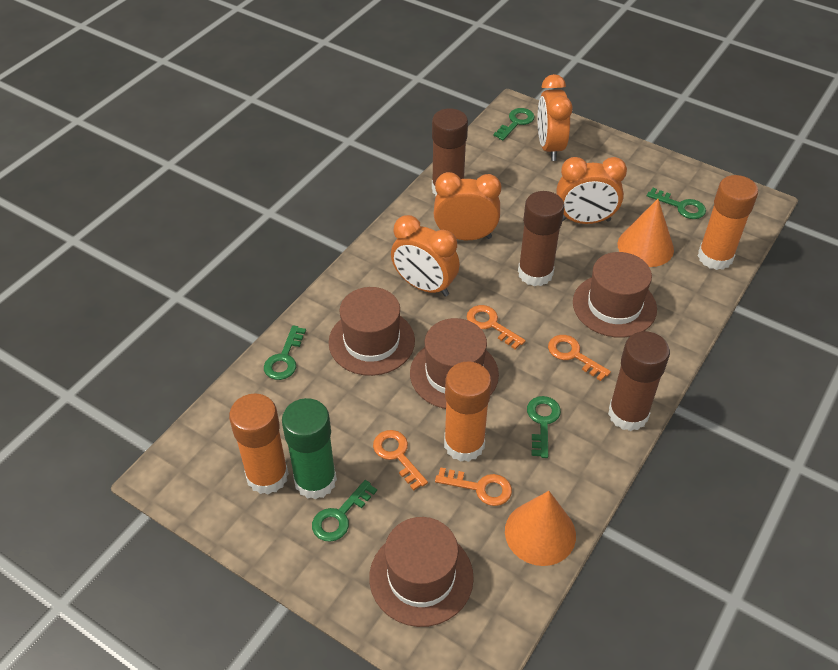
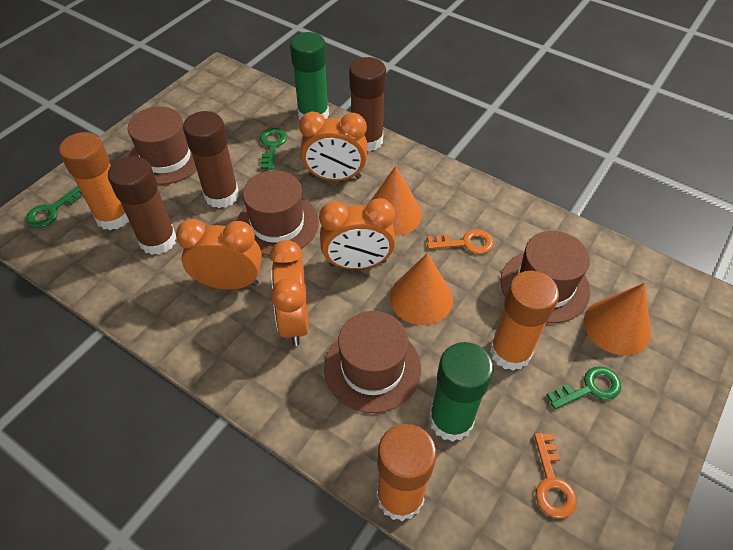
green glue stick: [282,398,337,499] = 1 -> [290,32,329,120] [429,342,494,442] = 2
green key: [264,325,306,380] [312,480,377,542] [493,108,535,140] [527,396,561,458] [647,188,706,219] = 5 -> [26,186,82,228] [260,128,287,170] [546,366,621,409] = 3
orange cone: [505,491,576,566] [618,199,674,267] = 2 -> [370,166,422,236] [390,253,453,325] [584,283,651,355] = 3
orange key: [373,430,428,491] [435,467,512,506] [467,305,526,350] [548,335,611,381] = 4 -> [427,229,494,254] [534,433,577,519] = 2

